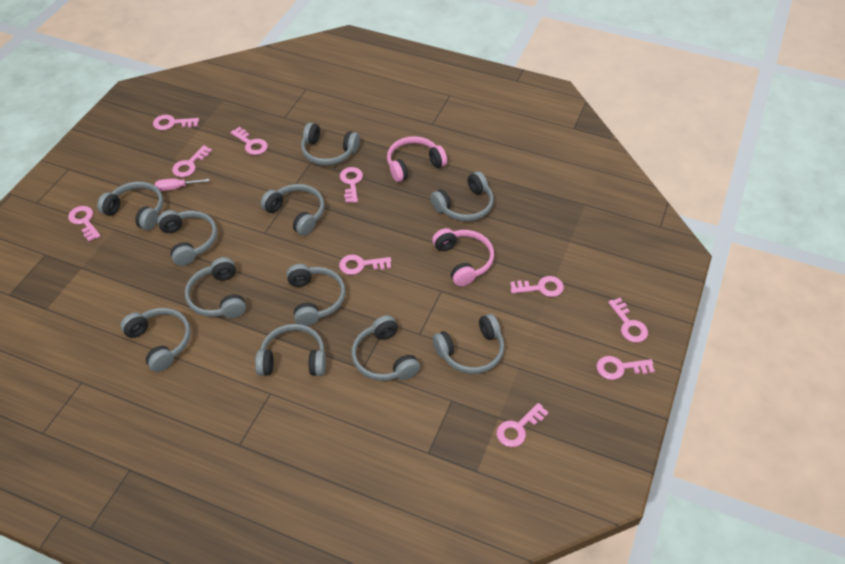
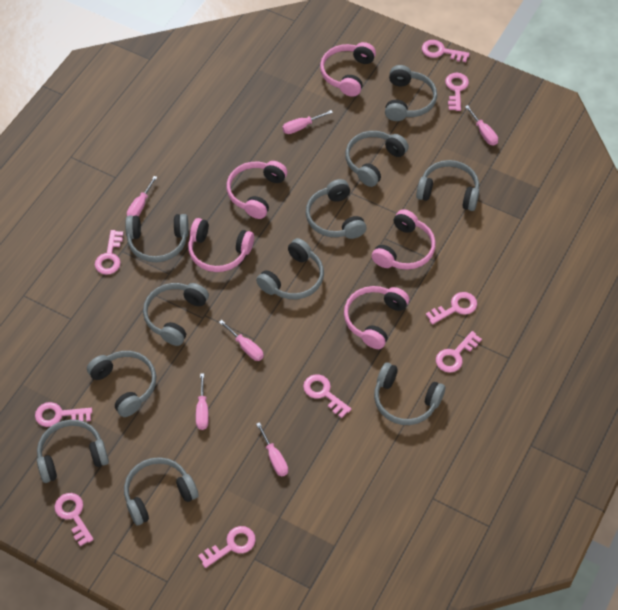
pink headphones: [387,136,447,182] [432,228,494,286] = 2 -> [188,218,254,272] [226,161,287,219] [320,42,376,97] [344,286,409,349] [372,209,436,270] = 5
pink key: [68,206,101,241] [153,115,199,130] [172,145,212,177] [230,127,268,155] [339,254,392,275] [340,167,363,203] [497,403,549,447] [510,276,564,297] [596,356,655,380] [608,298,648,343] = 10 -> [35,402,92,427] [54,493,94,546] [95,230,123,275] [198,526,256,568] [303,374,352,418] [422,40,470,62] [426,292,477,325] [436,331,482,373] [445,73,469,111] = 9
pink screwdriver: [155,179,209,191] = 1 -> [127,176,157,217] [196,373,209,430] [219,320,264,361] [256,422,288,477] [282,110,333,134] [465,105,498,145] = 6

